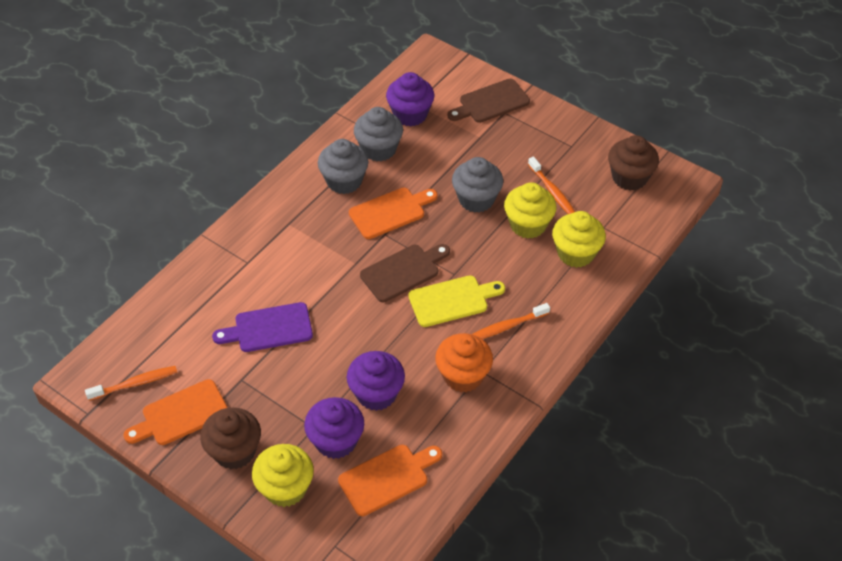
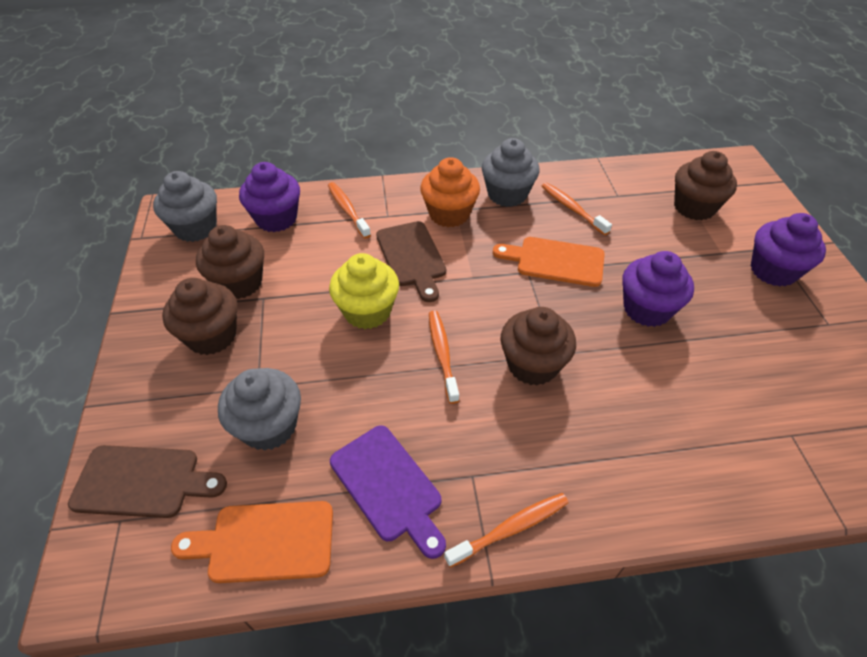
brown cupcake: [200,407,261,469] [608,135,659,191] = 2 -> [162,278,237,355] [196,225,264,299] [500,307,576,386] [674,151,737,220] = 4
orange cutting board: [124,379,228,445] [338,445,442,516] [349,188,438,239] = 3 -> [171,501,333,583] [493,237,605,287] = 2
orange toothbrush: [85,366,177,401] [473,303,550,339] [528,156,575,214] = 3 -> [328,182,371,239] [429,311,459,404] [444,493,569,568] [542,182,612,235] = 4
yellow cupcake: [252,444,314,507] [504,182,557,239] [552,211,606,268] = 3 -> [329,253,399,329] = 1
yellow cutting board: [408,275,505,327] = 1 -> none = 0

